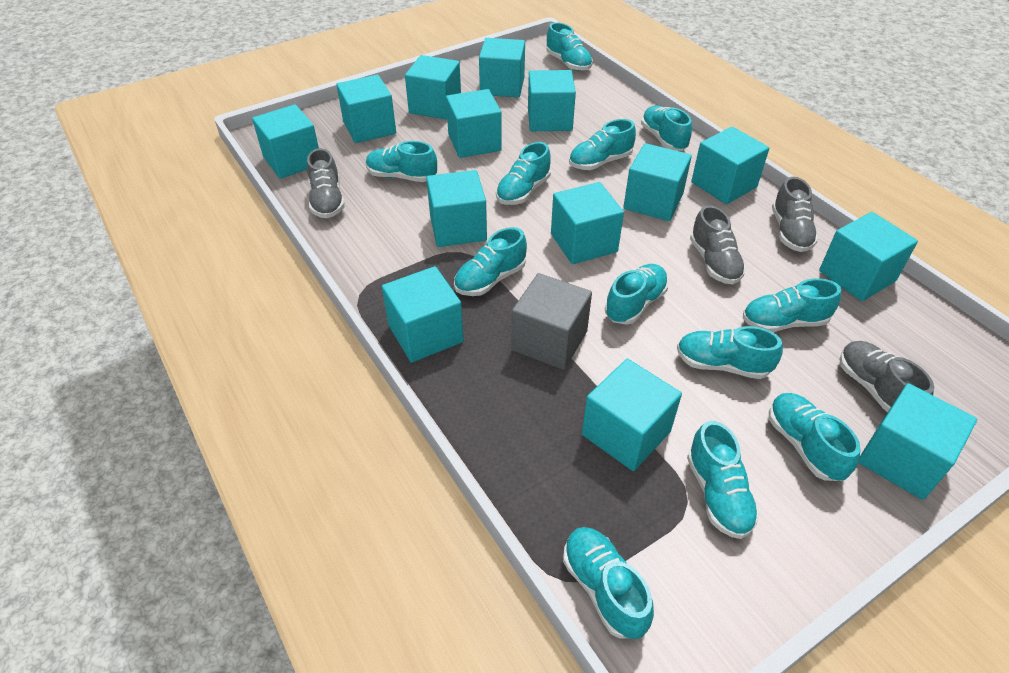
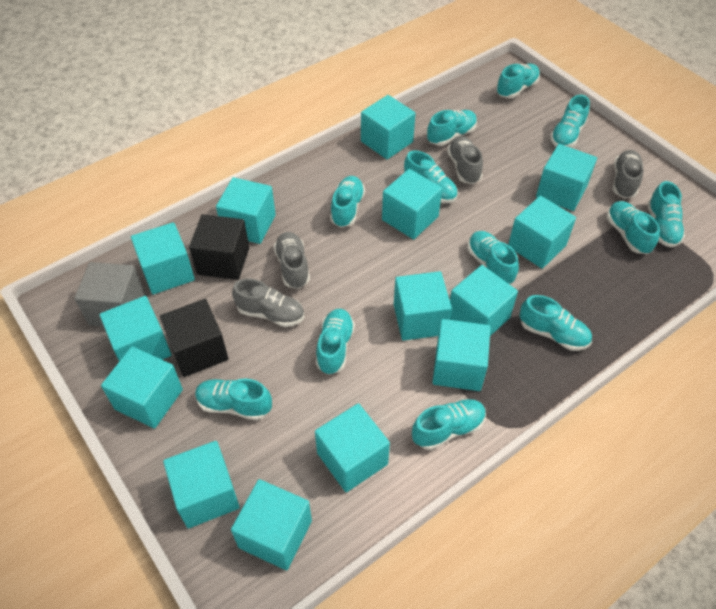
black cube: none = 0 -> [160,299,228,377] [189,214,249,280] = 2

